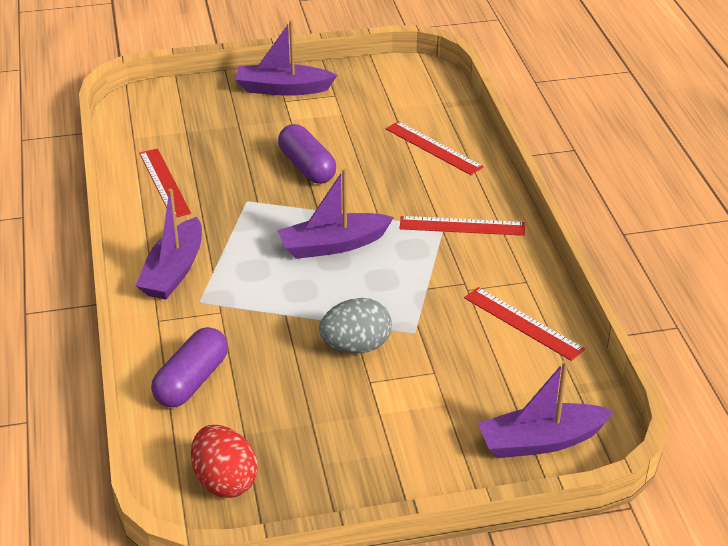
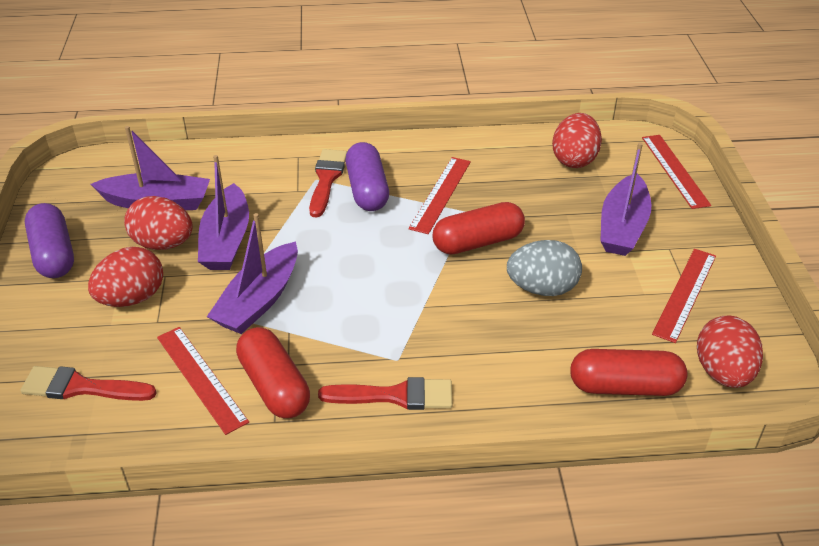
red brush: none = 0 -> [20,366,157,401] [309,149,347,217] [318,377,452,410] = 3
red capsule: none = 0 -> [236,327,310,418] [432,202,525,255] [570,349,687,396] = 3
red egg: [191,425,257,498] = 1 -> [88,246,163,307] [124,196,193,250] [552,113,602,168] [697,315,763,388] = 4

